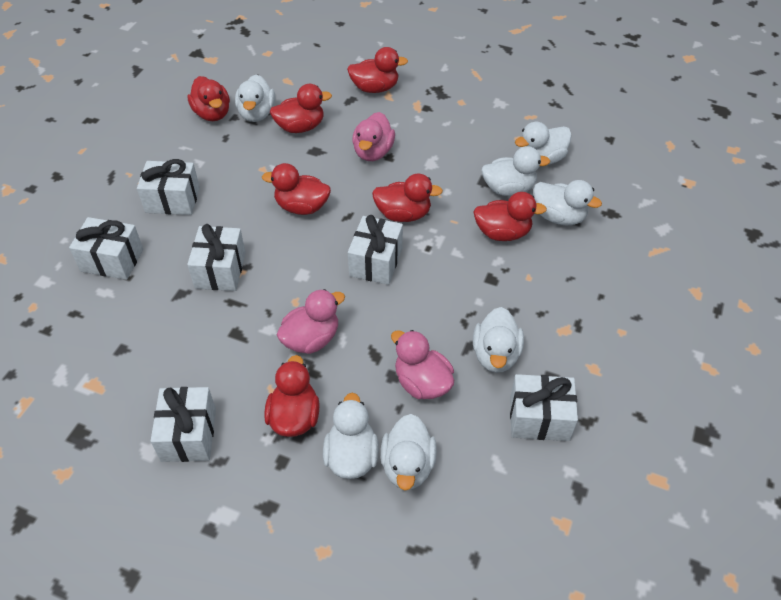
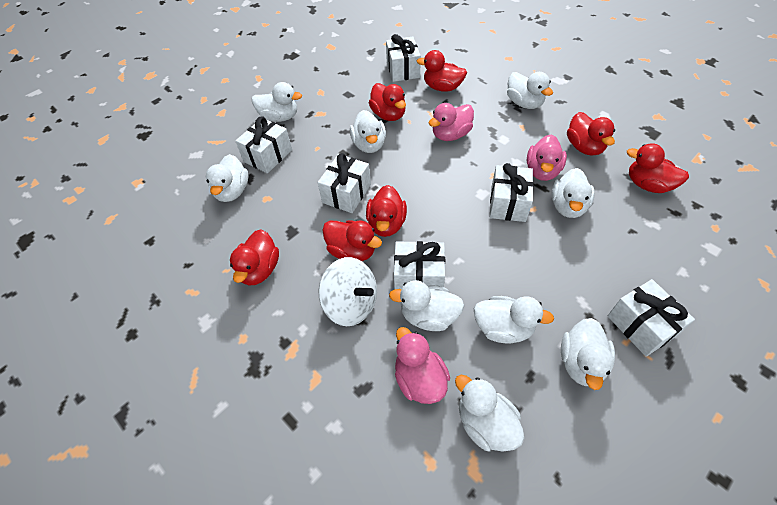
white duck: [235,74,275,122] [323,393,379,479] [380,414,437,490] [473,307,524,373] [481,146,550,196] [515,122,572,165] [533,180,602,226] = 7 -> [206,154,249,202] [252,82,302,122] [350,110,386,153] [389,280,465,331] [455,375,525,452] [474,296,554,344] [507,72,553,109] [551,168,595,218] [561,318,615,390] = 9
white spinning top: none = 0 -> [319,257,377,326] = 1

